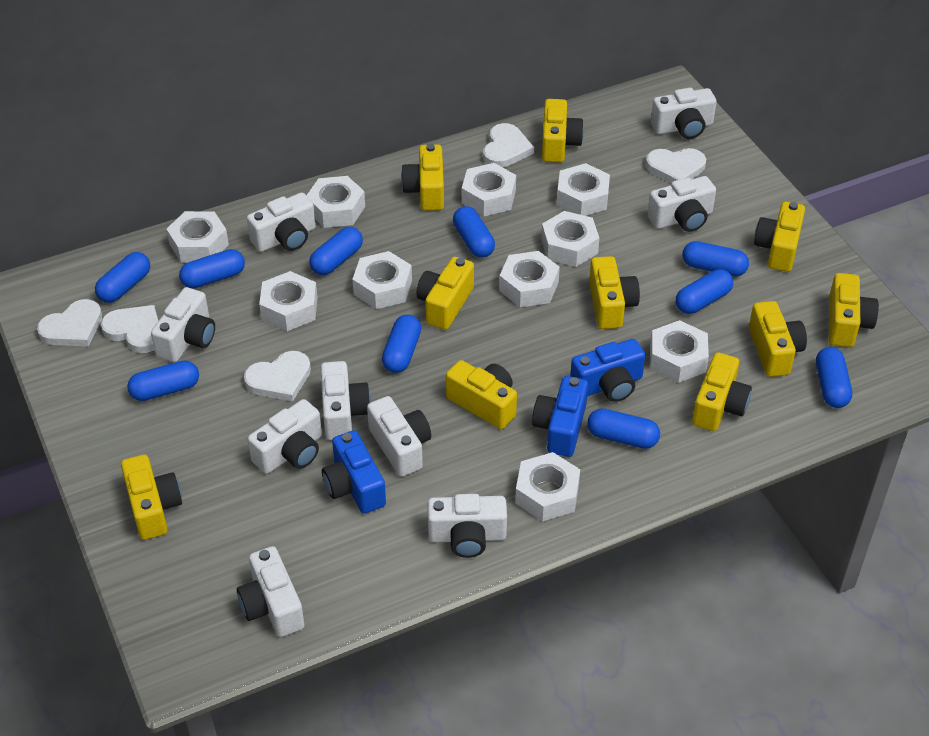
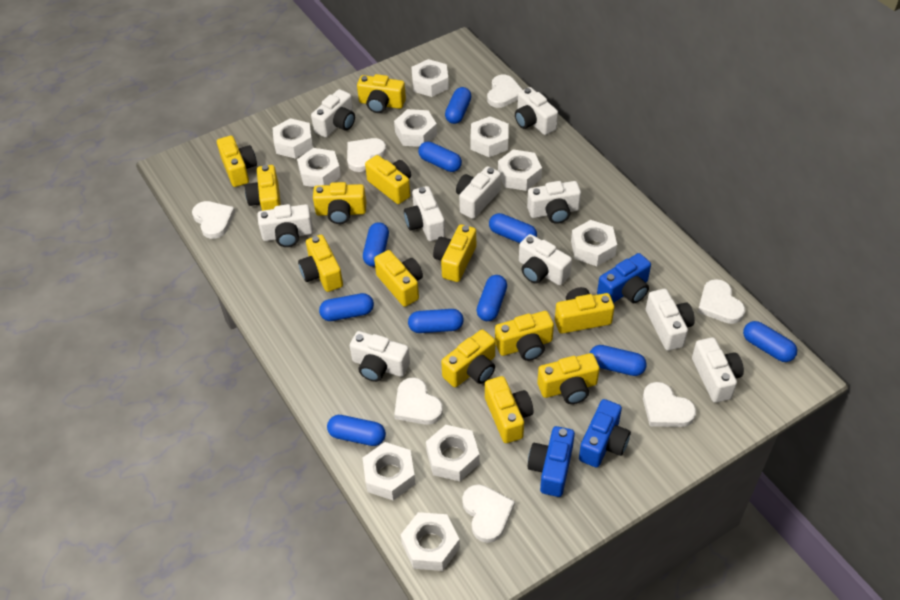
white camera: [151,287,215,362] [237,546,304,637] [247,192,316,252] [248,399,322,474] [320,361,371,440] [367,396,431,477] [427,494,507,558] [647,176,716,232] [651,88,717,139] = 9 -> [258,204,313,247] [311,89,355,138] [350,331,410,382] [404,186,445,241] [456,166,501,219] [515,87,558,135] [519,234,572,285] [527,181,581,224] [646,289,695,351] [692,337,744,403] = 10
white heart: [37,299,102,346] [101,305,158,353] [244,351,311,402] [483,123,534,167] [646,148,706,183] = 5 -> [192,201,235,239] [347,138,386,172] [394,377,443,425] [462,485,515,543] [487,75,523,108] [643,382,696,427] [698,279,745,324] = 7
yellow camera: [121,454,182,540] [401,144,444,211] [416,257,474,330] [446,360,517,429] [542,99,584,163] [589,256,640,329] [692,352,752,431] [749,301,807,377] [754,202,805,272] [829,273,879,347] = 10 -> [217,136,257,187] [245,165,281,211] [298,235,343,292] [313,182,366,224] [357,74,406,113] [365,155,411,204] [374,250,423,307] [433,224,476,282] [441,329,495,387] [485,376,533,443] [495,311,554,361] [537,353,600,404] [555,287,614,334] = 13

